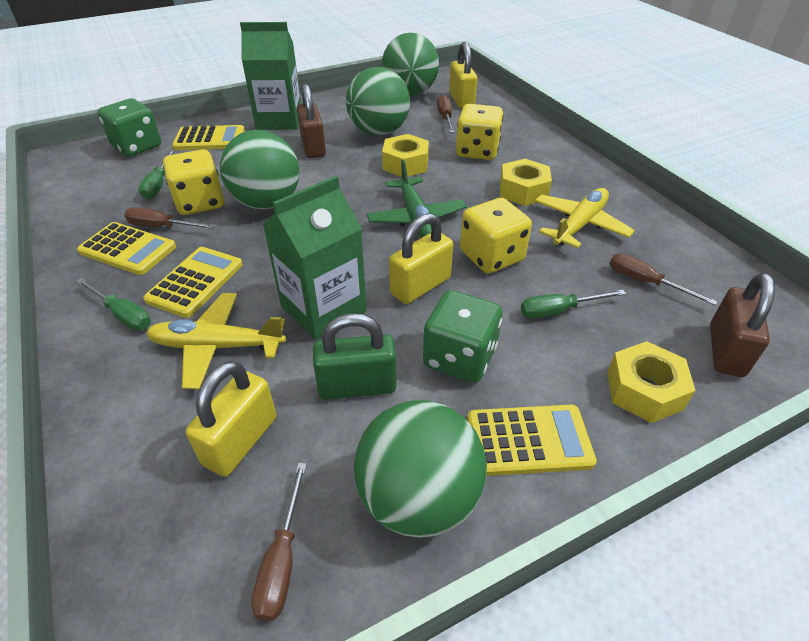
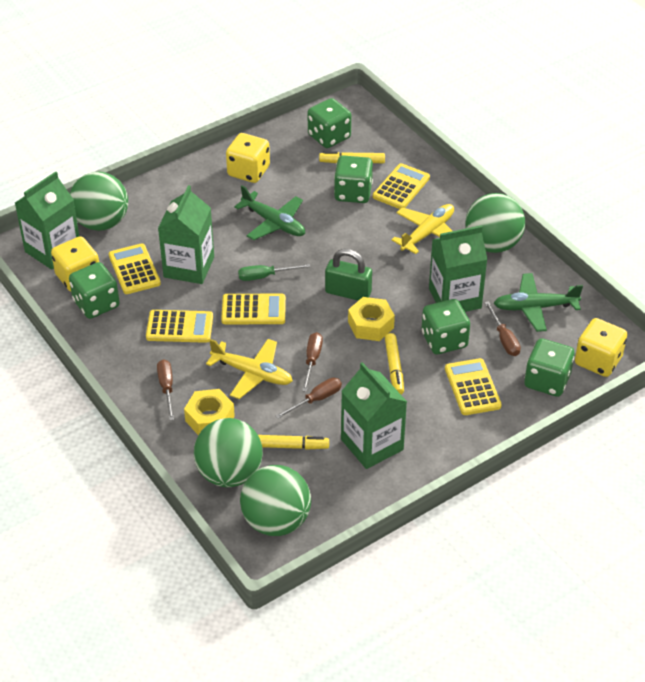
brown padlock: [297,84,326,158] [710,273,775,377] = 2 -> none = 0
green carton: [240,22,301,130] [263,176,367,340] = 2 -> [15,171,80,270] [158,185,214,284] [341,362,407,469] [429,225,488,312] = 4
green dice: [98,98,161,157] [423,290,502,383] = 2 -> [69,262,120,319] [308,98,351,148] [334,155,373,203] [421,299,470,354] [524,338,575,397] = 5
green plane: [366,160,467,238] = 1 -> [234,185,305,240] [494,273,583,332] = 2
green screwdriver: [76,278,151,330] [139,150,175,199] [521,290,626,319] = 3 -> [238,264,310,281] = 1
yellow calculator: [77,222,176,275] [143,247,243,318] [172,125,245,150] [467,405,597,476] = 4 -> [109,243,161,294] [146,310,213,343] [221,294,286,324] [373,163,430,209] [445,358,502,415] = 5
yellow marker: none = 0 -> [258,435,329,450] [319,151,385,163] [385,333,404,395] = 3
yellow nut: [382,134,429,177] [500,159,552,206] [607,341,696,423] = 3 -> [184,389,235,435] [348,297,395,341] = 2
yellow padlock: [186,361,276,477] [389,213,453,304] [449,42,477,109] = 3 -> none = 0

